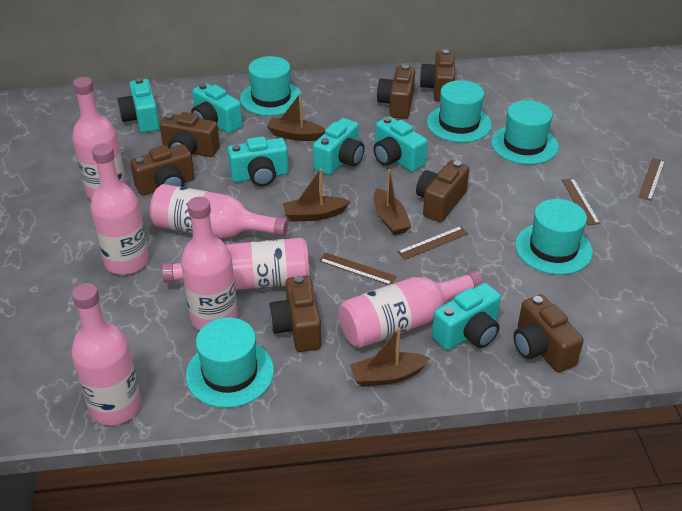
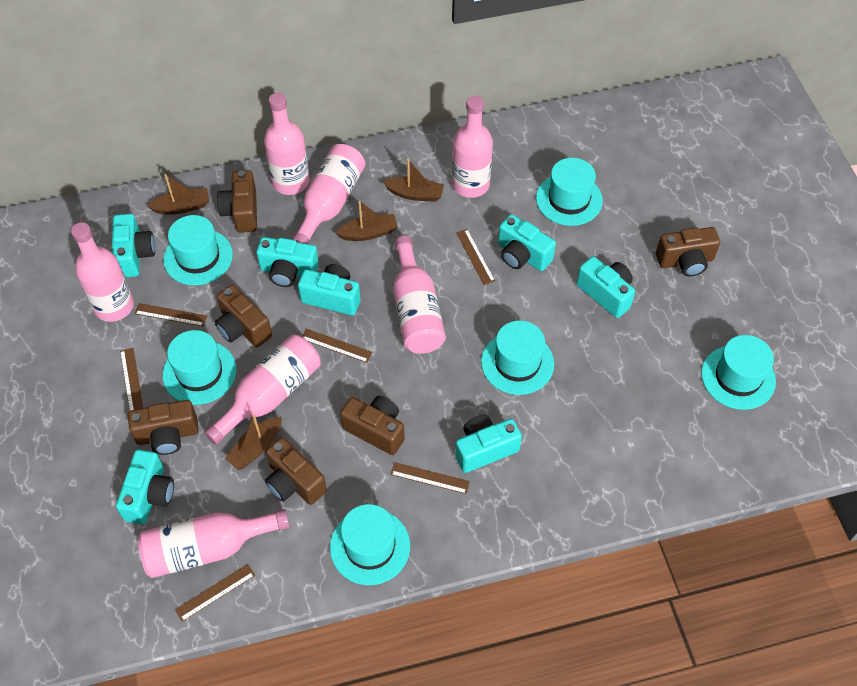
brown camera: [130,144,195,195] [159,112,220,157] [269,276,321,352] [377,65,415,119] [416,160,469,222] [419,50,455,102] [513,294,584,373] = 7 -> [128,400,199,455] [215,285,272,347] [217,170,257,233] [265,437,327,505] [340,396,405,455] [656,227,720,277] = 6
brown ruler: [319,252,397,285] [397,226,468,260] [562,178,600,225] [638,158,665,201] = 4 -> [120,348,143,411] [135,303,207,326] [175,564,255,622] [302,329,373,363] [390,462,470,494] [456,229,495,285] = 6
turquoise camera: [118,78,160,133] [191,83,243,134] [228,136,289,186] [313,118,365,175] [373,116,427,172] [432,283,501,350] = 6 -> [111,214,155,278] [116,450,174,524] [256,237,319,287] [298,264,361,316] [455,414,522,473] [498,214,556,271] [576,256,635,318] = 7
turquoise hat: [186,317,274,408] [240,56,301,116] [427,80,492,143] [491,100,559,165] [515,199,593,275] = 5 -> [162,330,237,405] [163,215,233,285] [330,504,410,585] [481,321,554,395] [536,158,603,226] [701,335,776,410] = 6

